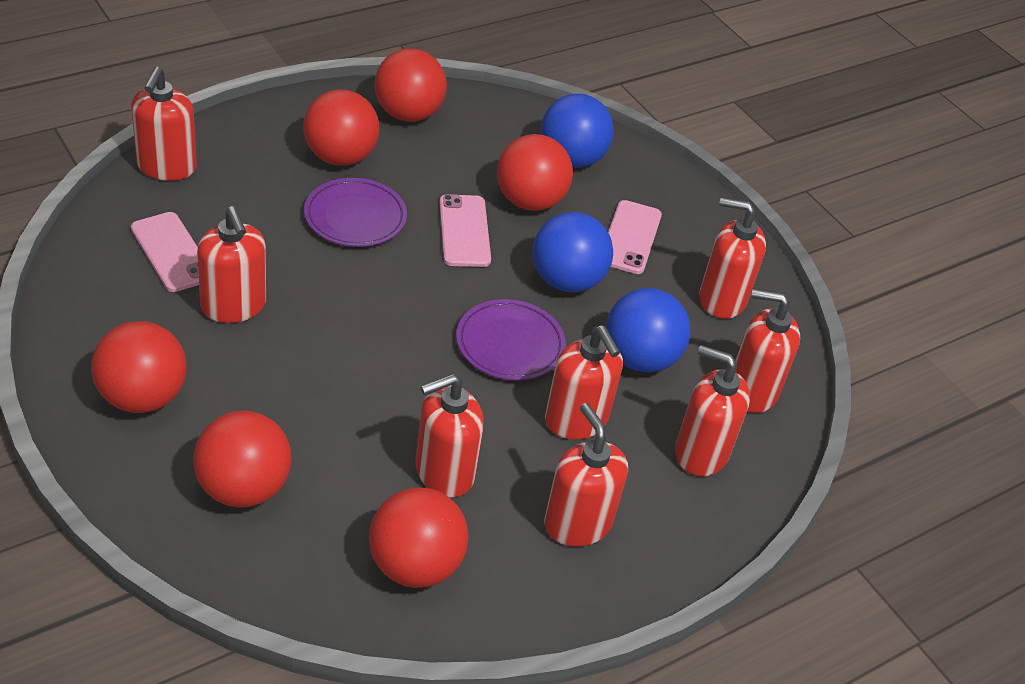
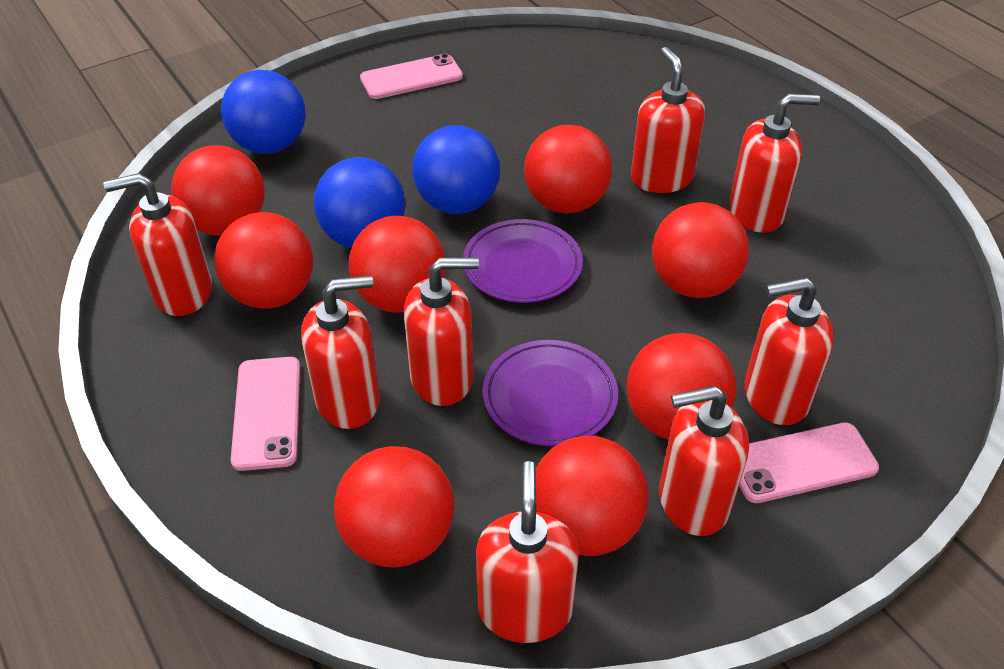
red ball: [91,321,187,413] [193,411,292,508] [303,90,380,166] [369,487,469,588] [374,48,447,122] [497,134,573,211] = 6 -> [171,145,265,236] [214,212,313,309] [334,446,454,568] [349,216,445,313] [524,125,612,213] [536,436,648,556] [627,333,736,440] [652,202,749,298] = 8

